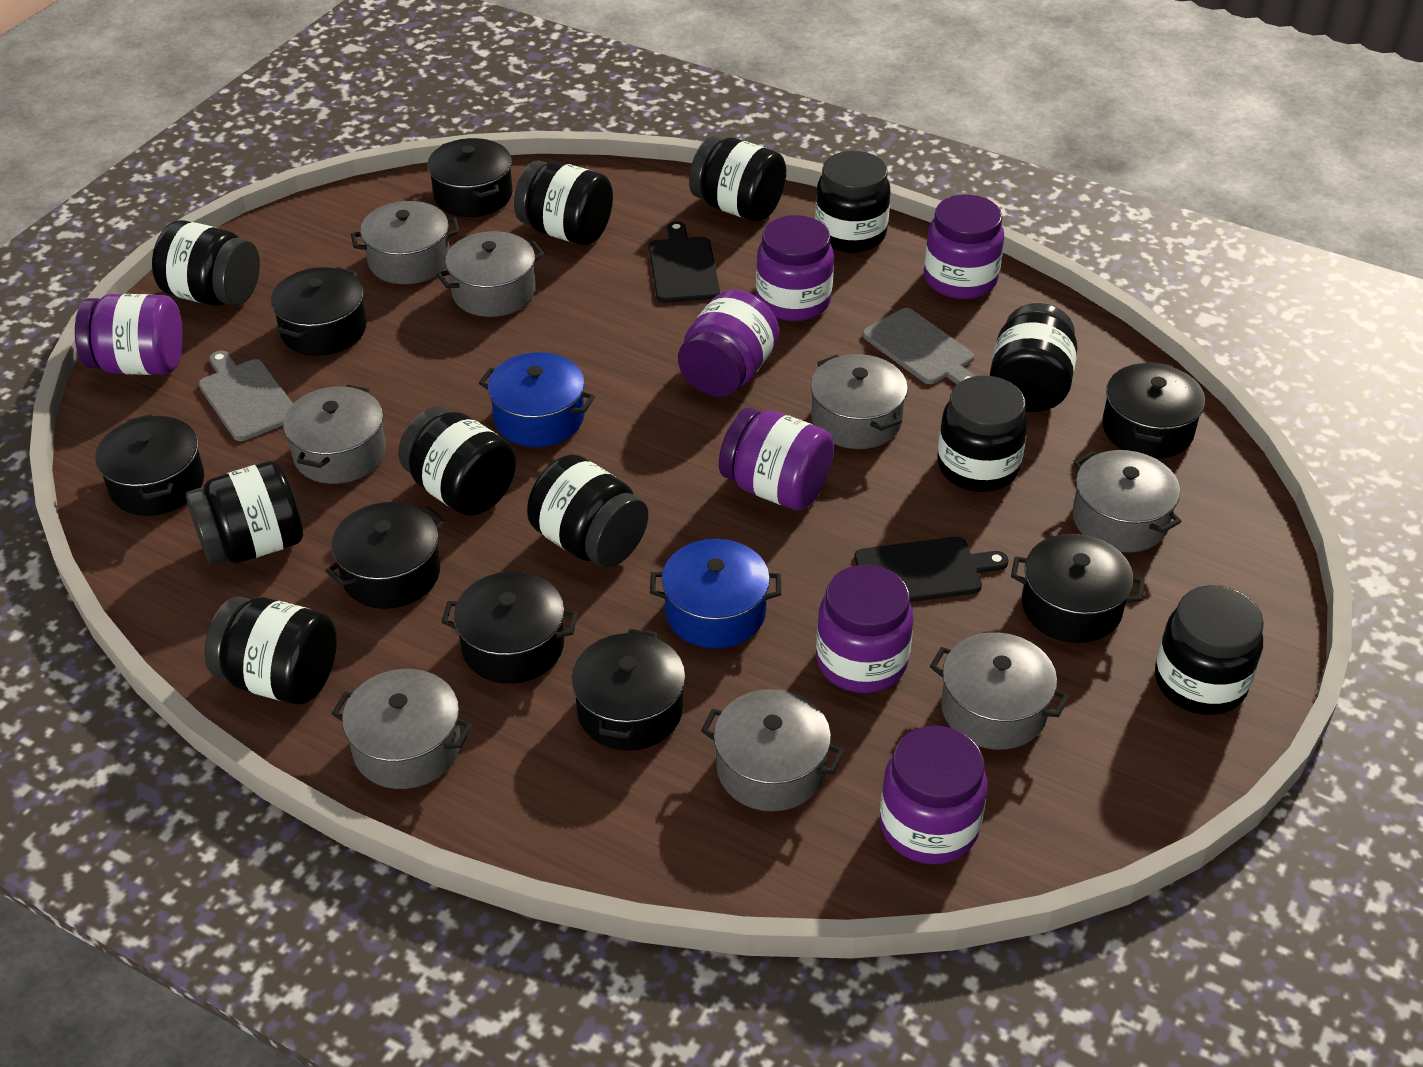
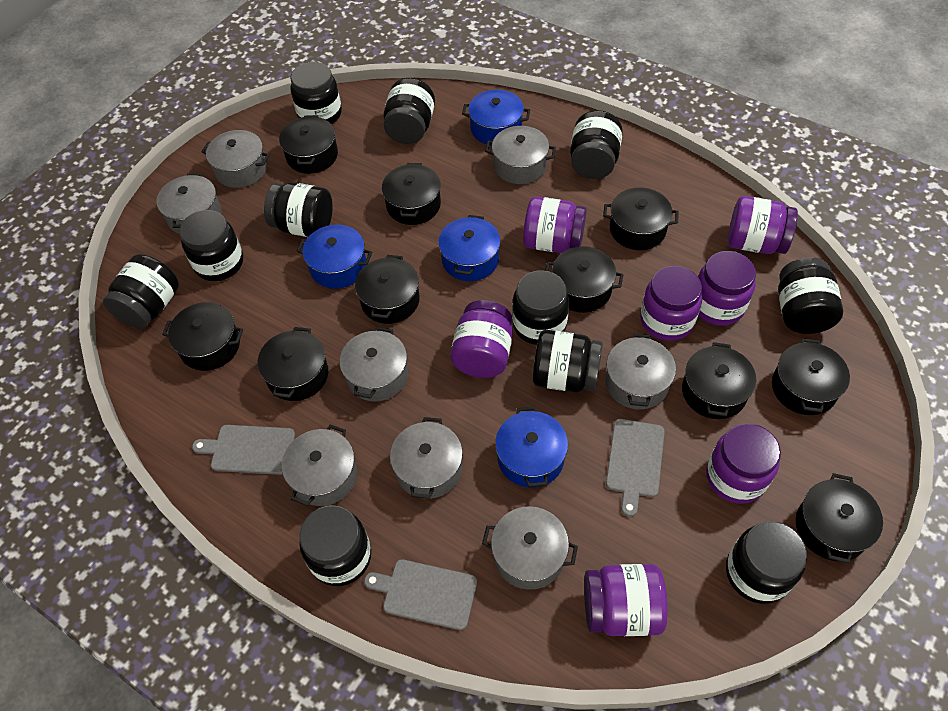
black cutting board: [649,221,720,303] [854,537,1009,602] = 2 -> none = 0
black pot: [95,414,204,516] [271,267,367,356] [325,502,445,609] [427,138,513,217] [441,571,578,684] [571,629,685,751] [1011,534,1145,643] [1102,361,1205,459] = 8 -> [162,302,243,371] [258,327,328,401] [279,115,338,174] [355,255,420,324] [382,163,441,225] [545,246,624,313] [603,187,679,250] [682,342,756,419] [772,338,850,415] [796,473,883,563] = 10
blue pot: [479,352,595,447] [650,539,781,649] = 2 -> [297,224,372,289] [438,215,501,281] [462,89,530,146] [495,406,568,488] = 4
grey cutting board: [198,351,293,441] [862,308,975,384] = 2 -> [192,425,295,475] [364,559,477,630] [606,419,665,517] = 3

